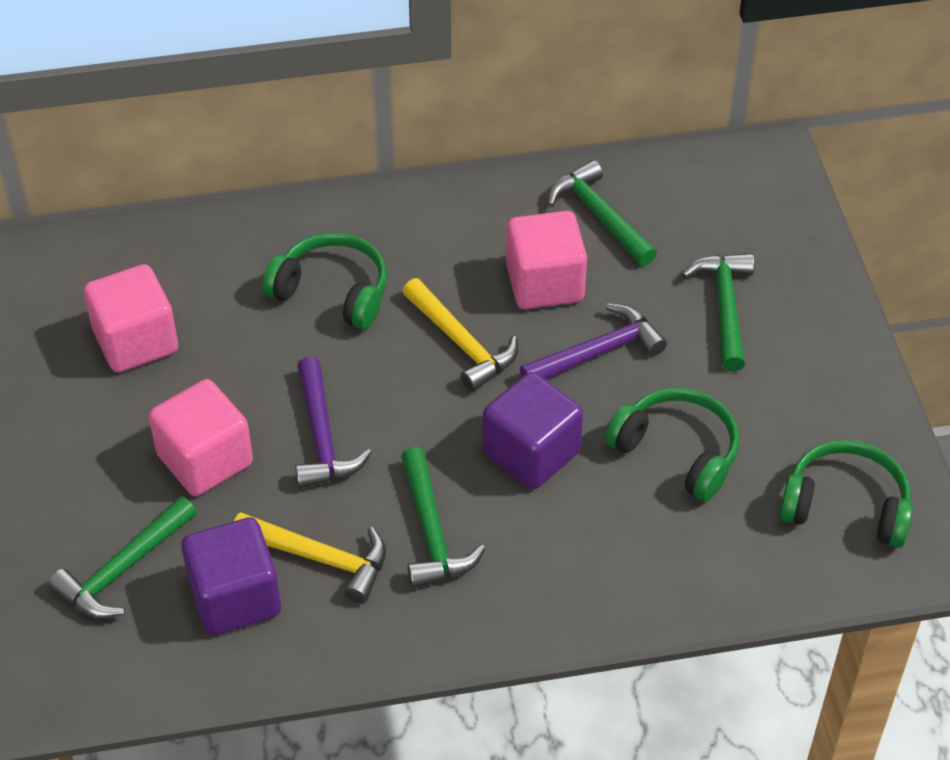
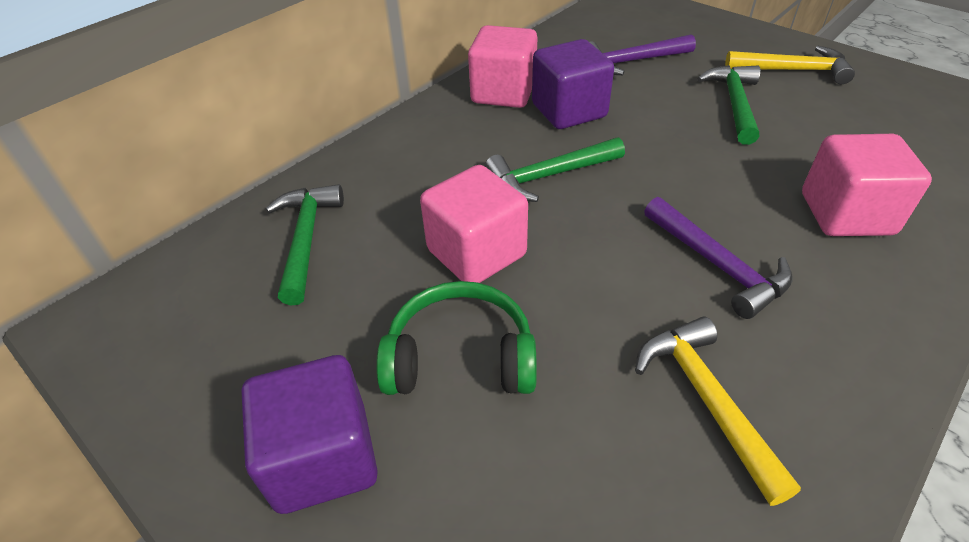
green hammer: [48,496,196,618] [401,447,485,588] [548,160,657,266] [682,253,754,372] = 4 -> [266,184,344,305] [485,137,625,202] [697,65,760,145] = 3
green headphones: [262,232,387,330] [605,388,739,501] [779,440,913,548] = 3 -> [376,281,537,395] = 1

